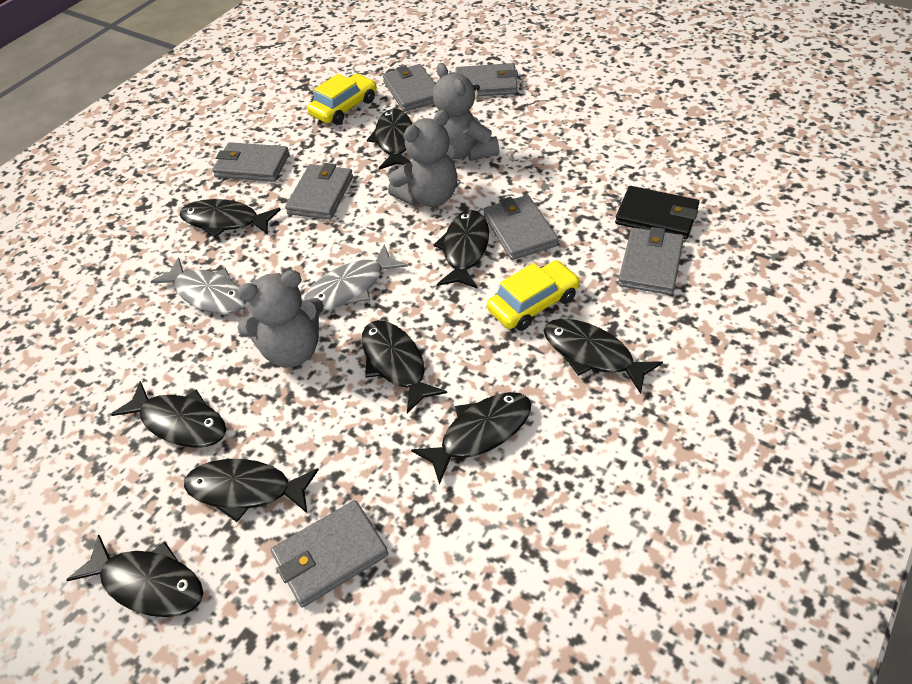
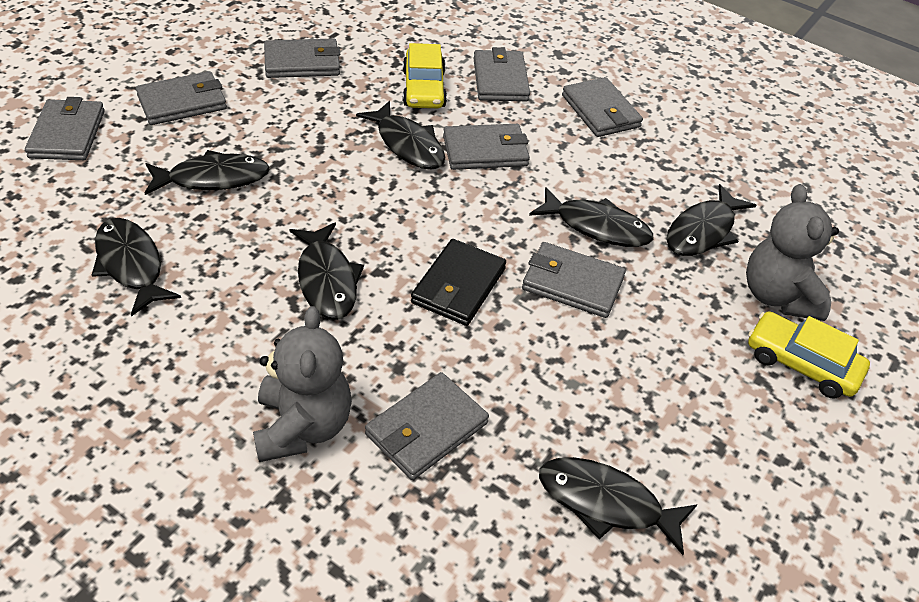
black fish: [66,534,203,617] [111,381,226,448] [180,199,281,238] [184,459,319,522] [362,320,447,413] [367,109,412,170] [411,392,531,485] [433,210,489,289] [543,319,663,394] = 9 -> [92,218,181,316] [145,150,270,195] [289,222,364,320] [356,101,445,170] [529,187,653,247] [539,457,697,555] [666,184,757,256] = 7
grey fish: [150,257,246,314] [303,245,408,311] = 2 -> none = 0
grey teddy bear: [237,270,324,367] [388,110,457,207] [433,63,500,161] = 3 -> [253,306,352,462] [746,184,839,321] = 2
grey wallet: [212,142,289,182] [271,500,388,608] [285,163,353,220] [383,64,436,112] [455,63,518,96] [483,195,558,260] [618,227,684,295] = 7 -> [25,97,105,160] [136,71,227,125] [264,39,340,78] [365,372,489,480] [443,124,530,170] [473,47,530,101] [522,242,626,318] [562,77,643,137] = 8

